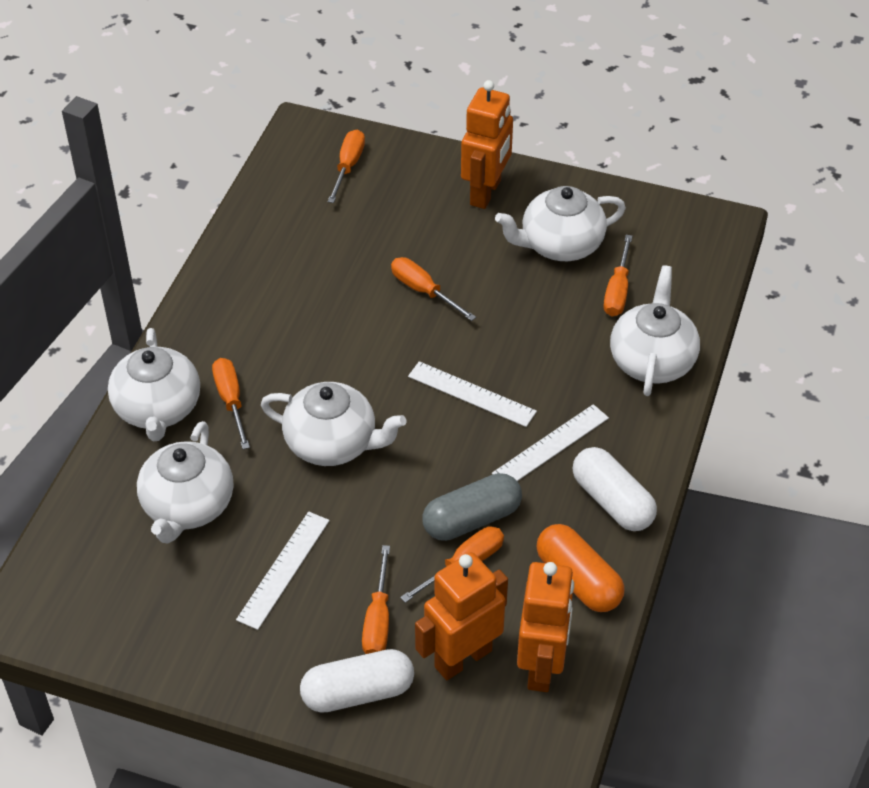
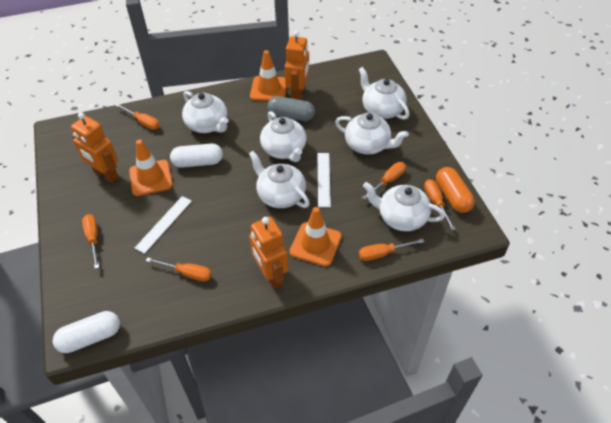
orange traffic cone: none = 0 -> [129,139,173,196] [250,50,287,101] [289,207,342,267] = 3
white ruler: [236,511,329,630] [408,361,537,427] [492,404,609,481] = 3 -> [135,196,192,254] [318,153,331,207] = 2
white teapot: [108,328,200,441] [137,421,234,544] [261,382,407,466] [495,186,626,261] [610,265,700,396] = 5 -> [182,91,228,133] [249,151,310,208] [260,111,306,162] [335,113,409,155] [359,67,409,120] [363,182,445,231] = 6

